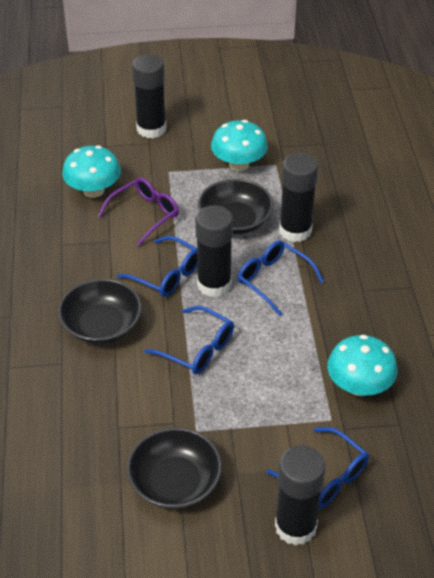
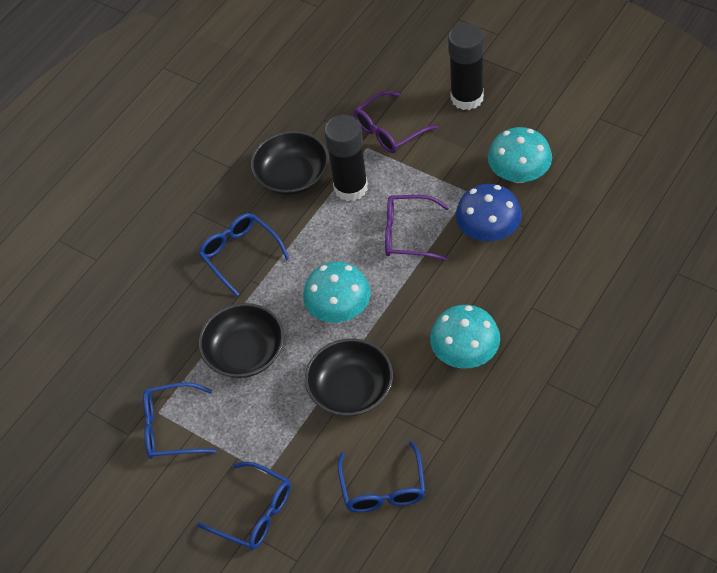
black glue stick: [132,54,166,138] [195,205,233,297] [275,445,326,546] [279,153,318,242] = 4 -> [324,115,368,201] [448,23,484,110] = 2
blue mushroom: none = 0 -> [456,184,522,241] = 1
purple glasses: [98,177,179,246] = 1 -> [354,91,438,153] [385,195,449,261] = 2

